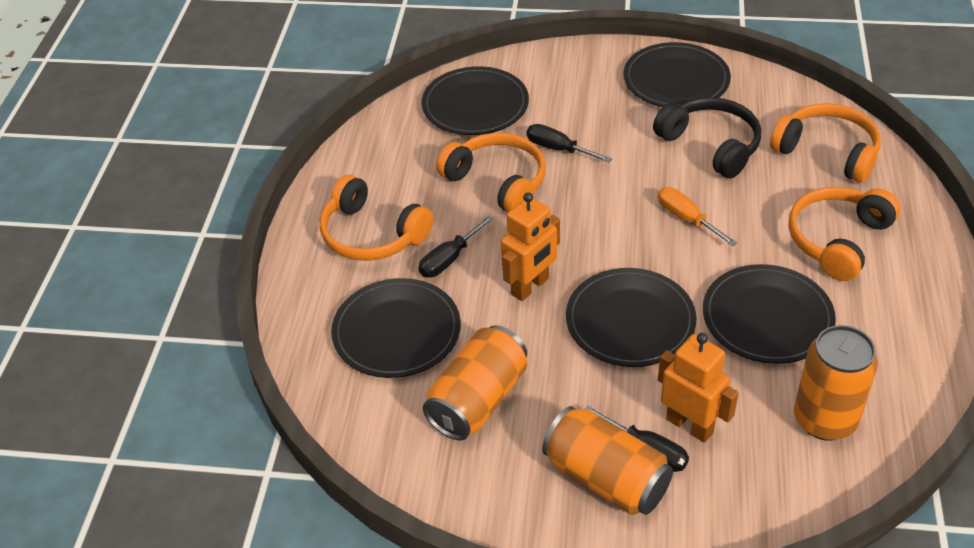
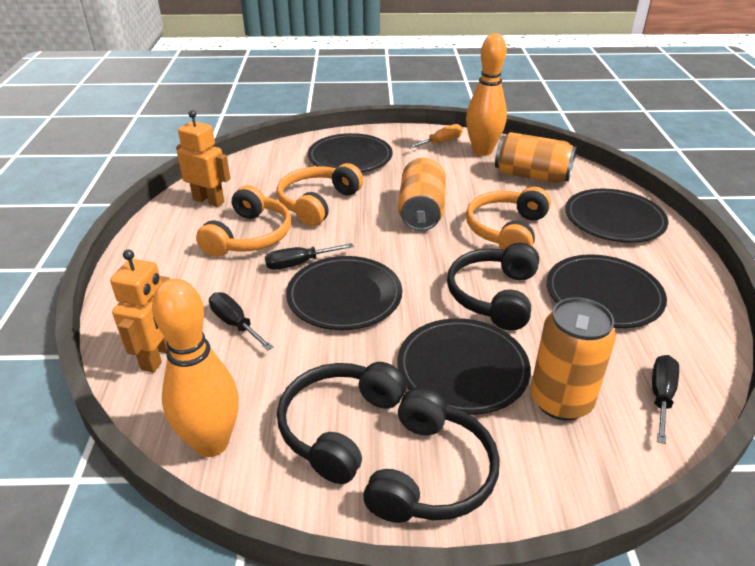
black headphones: [653,97,761,179] = 1 -> [277,362,407,484] [363,387,500,523] [447,243,539,331] = 3
orange bowling pin: none = 0 -> [152,279,239,457] [466,34,507,156] = 2
orange headphones: [320,175,433,261] [437,133,546,213] [770,103,881,183] [788,187,900,281] = 4 -> [196,185,291,257] [277,163,363,226] [466,187,551,250] = 3

